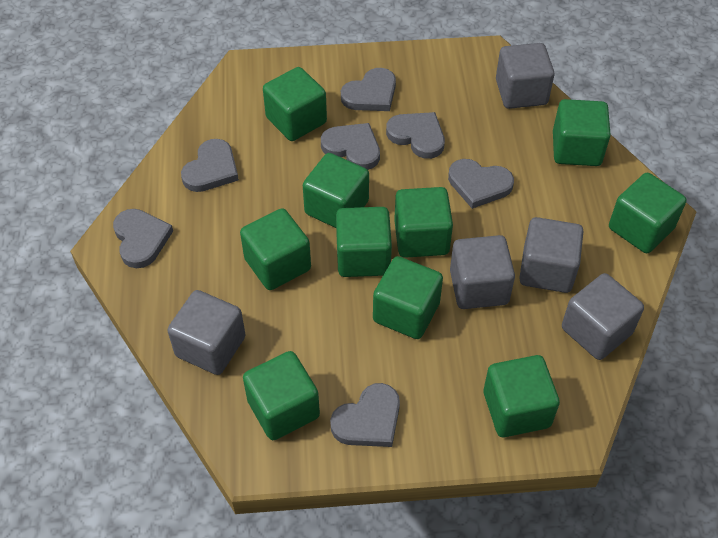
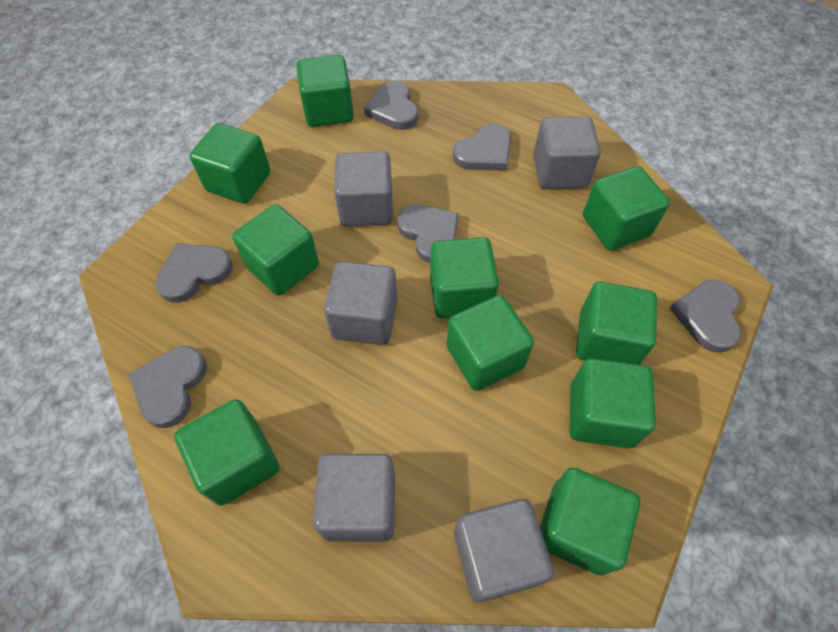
grey heart: [113,209,173,268] [181,139,239,192] [321,123,380,170] [330,383,400,447] [341,68,396,111] [386,112,445,159] [448,159,514,209] = 7 -> [129,346,207,428] [155,243,233,303] [364,80,419,130] [397,204,459,263] [453,123,511,171] [669,280,741,353] = 6

